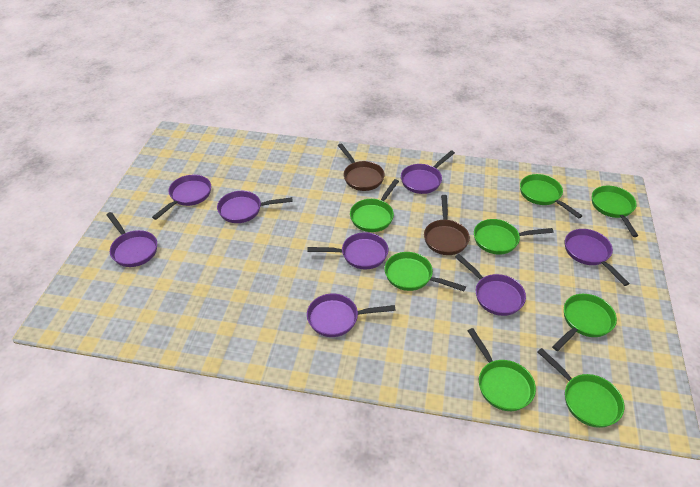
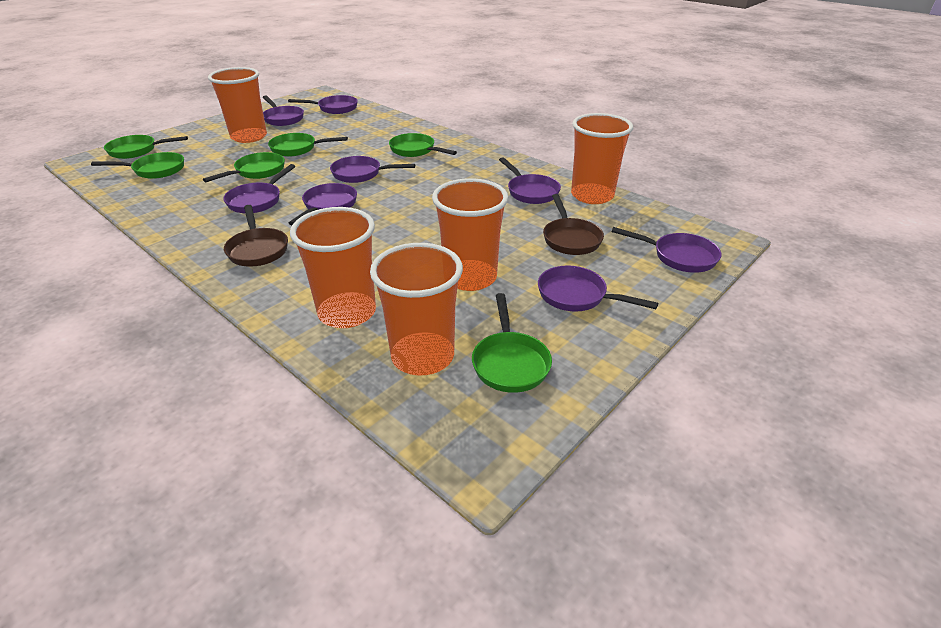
green pan: [350,179,399,232] [385,252,466,291] [468,328,536,411] [474,219,553,255] [520,174,582,219] [537,348,624,428] [552,294,617,351] [592,186,638,237] = 8 -> [91,152,184,179] [104,135,188,159] [203,152,285,182] [268,133,348,156] [389,133,457,157] [472,293,552,393] = 6
orange cup: none = 0 -> [208,67,267,143] [290,207,376,328] [370,243,463,375] [432,178,508,291] [571,113,633,204] = 5

